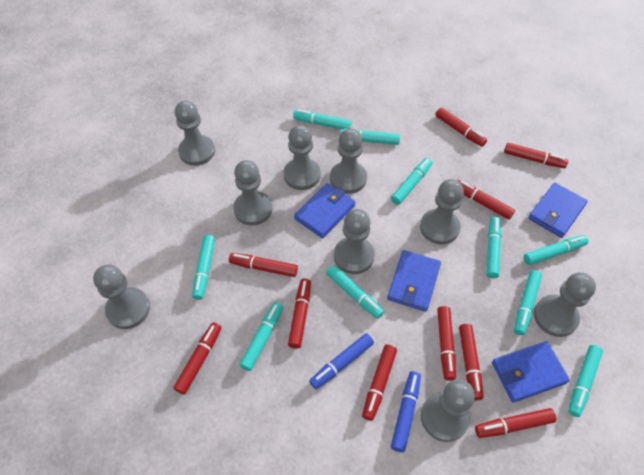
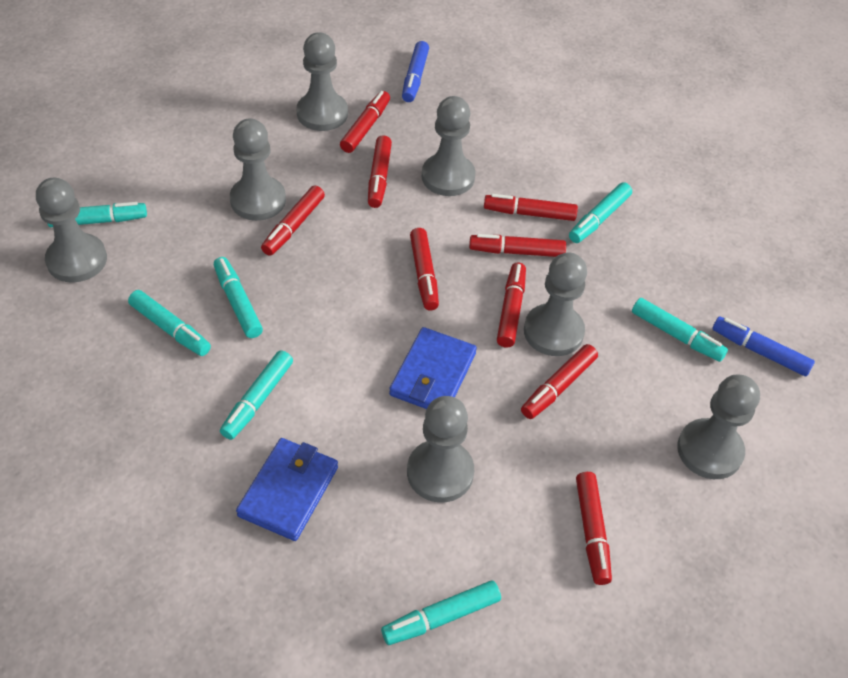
blue wallet: [294,183,355,238] [387,250,441,312] [492,341,570,402] [528,183,588,238] = 4 -> [236,438,338,541] [389,327,477,409] = 2
grey pawn: [93,264,150,329] [175,101,215,166] [233,160,272,226] [284,125,321,190] [330,128,367,194] [334,209,375,274] [420,179,464,245] [421,379,475,442] [534,272,596,337] = 9 -> [36,178,107,283] [230,118,286,221] [296,32,348,131] [407,396,474,503] [422,96,476,196] [524,252,587,356] [677,375,760,479] = 7
red marker: [173,322,222,395] [229,253,298,277] [288,278,311,349] [362,344,397,421] [435,108,487,147] [437,306,456,381] [457,180,515,220] [459,324,483,401] [475,408,557,438] [504,143,568,168] = 10 -> [261,186,325,256] [340,91,390,153] [368,135,392,208] [410,228,439,311] [469,234,566,257] [484,194,578,221] [497,263,526,348] [521,344,598,419] [576,472,612,585] = 9
turquoise marker: [192,235,215,300] [239,302,283,371] [293,109,352,129] [326,265,384,319] [340,129,400,145] [391,158,433,205] [487,216,501,278] [514,270,542,335] [524,235,589,265] [568,345,603,417] = 10 -> [47,202,147,227] [128,290,211,356] [214,257,263,338] [220,350,293,440] [381,580,501,645] [569,182,632,243] [632,298,728,362] = 7

